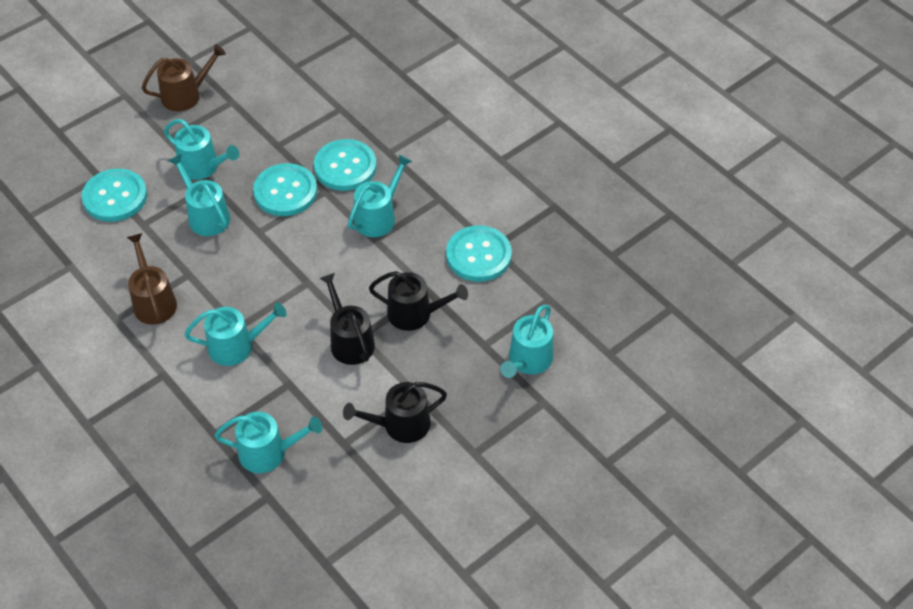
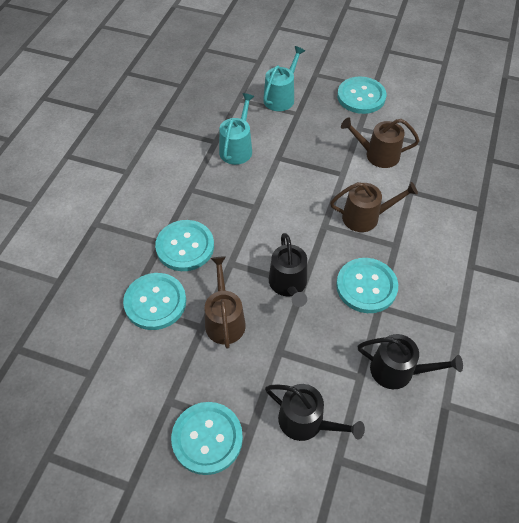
brown watering can: [127,233,177,324] [142,44,226,111] = 2 -> [205,257,246,348] [330,182,418,232] [341,117,419,168] = 3
turquoise button: [82,169,147,222] [253,163,317,216] [314,139,377,191] [446,226,512,282] = 4 -> [123,273,186,330] [155,220,214,271] [171,402,243,475] [336,258,398,313] [337,77,386,114] = 5
turquoise watering can: [164,119,239,180] [168,154,230,236] [184,303,287,366] [214,412,322,473] [348,155,412,237] [500,305,553,378] = 6 -> [219,93,254,165] [263,46,305,111] = 2

